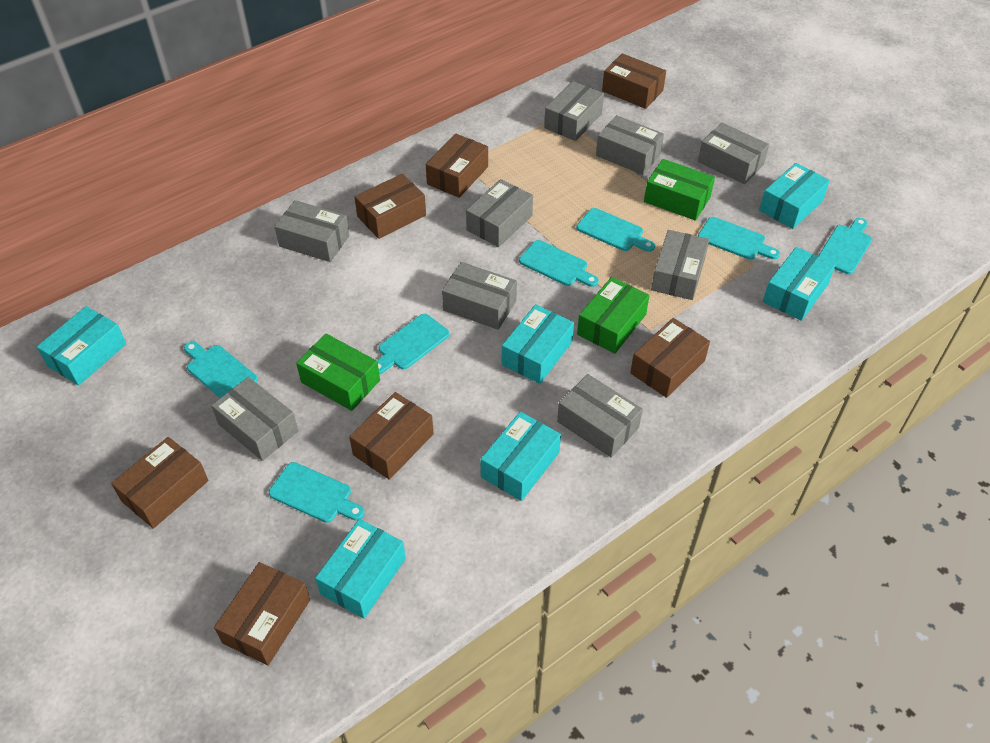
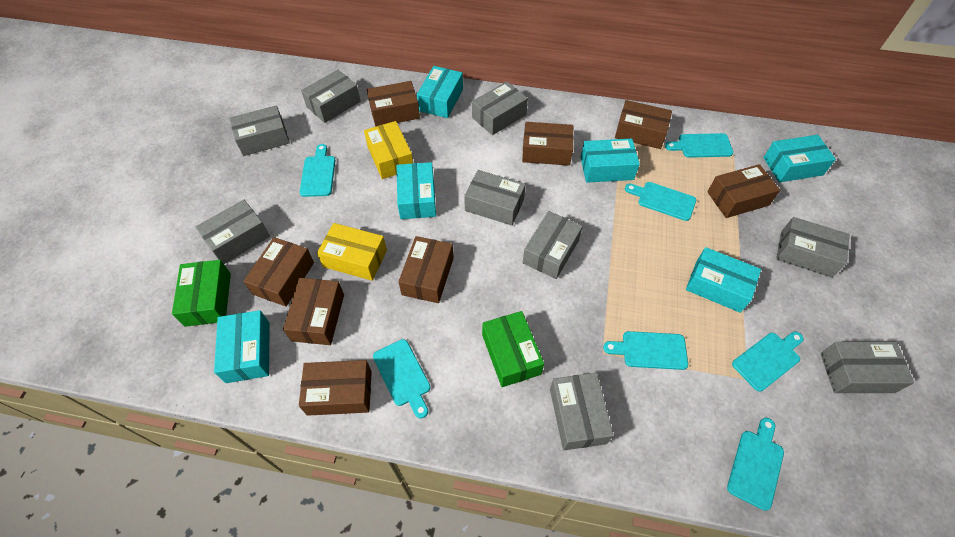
brown box: [111,437,209,529] [214,562,310,666] [349,392,434,480] [354,174,426,239] [426,134,488,198] [602,53,666,109] [630,318,710,398] = 7 -> [243,237,314,307] [283,278,344,345] [299,360,372,416] [367,81,420,127] [398,236,454,303] [522,122,574,166] [615,100,672,149] [708,164,780,218] = 8
green box: [296,334,380,411] [577,277,650,354] [644,159,715,221] = 3 -> [172,260,231,327] [482,311,544,387] = 2
yellow box: none = 0 -> [317,223,387,281] [364,121,413,179] = 2

